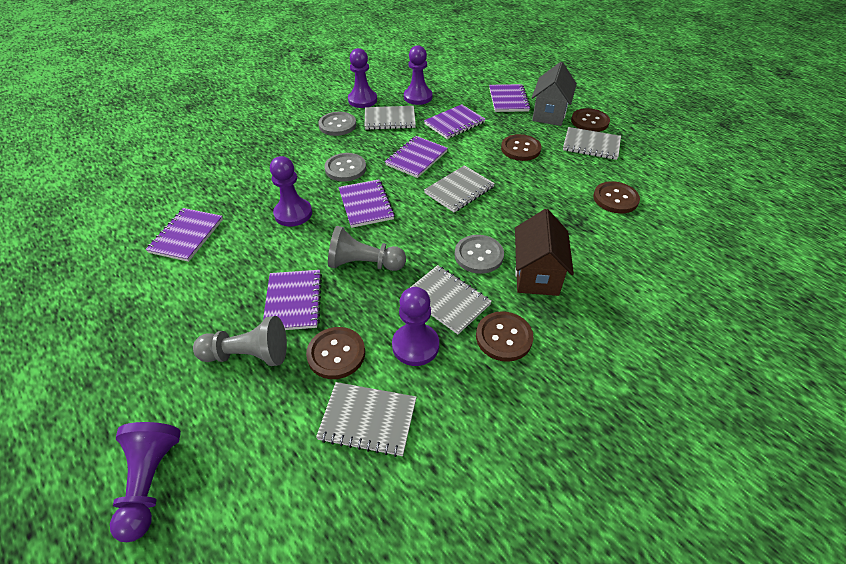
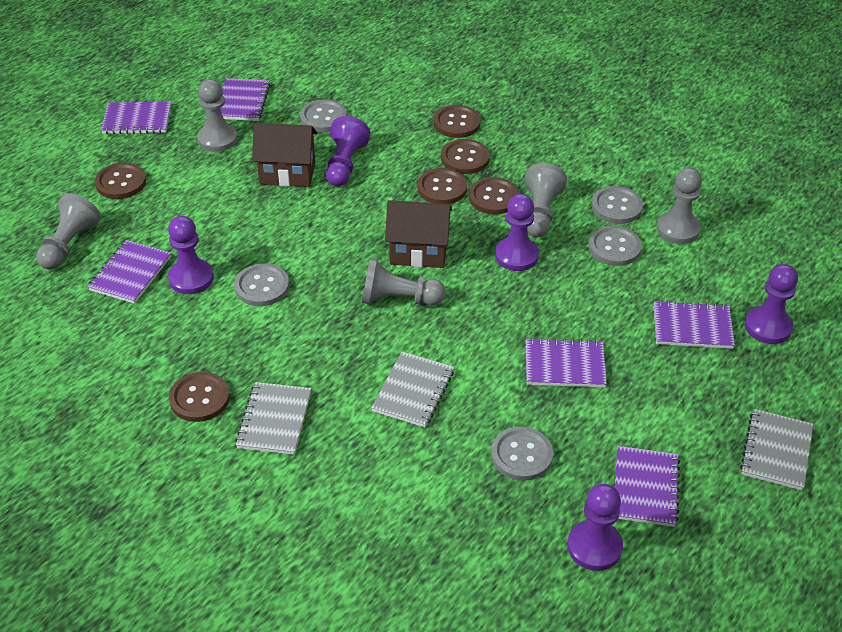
brown button: [306,327,365,379] [476,311,534,362] [501,134,541,161] [571,108,610,132] [593,181,640,213] = 5 -> [95,163,146,199] [169,372,230,422] [417,168,467,204] [434,105,481,138] [441,139,490,174] [469,177,519,215] = 6
brown house: [515,209,574,296] = 1 -> [252,123,317,187] [385,200,452,268] = 2
grey button: [318,112,356,136] [324,153,366,182] [455,235,504,274] = 3 -> [234,263,289,306] [300,99,347,132] [491,427,553,481] [588,226,642,266] [592,186,643,224] = 5
grey house: [532,62,577,126] = 1 -> none = 0
grey notebook: [316,382,417,457] [365,106,416,130] [410,265,492,334] [424,165,495,213] [563,127,621,160] = 5 -> [235,382,311,455] [371,352,454,427] [740,409,814,490] = 3
grey pawn: [193,316,287,366] [328,226,406,271] = 2 -> [36,194,101,270] [197,79,237,152] [362,258,446,306] [525,163,567,237] [657,168,702,244] = 5

